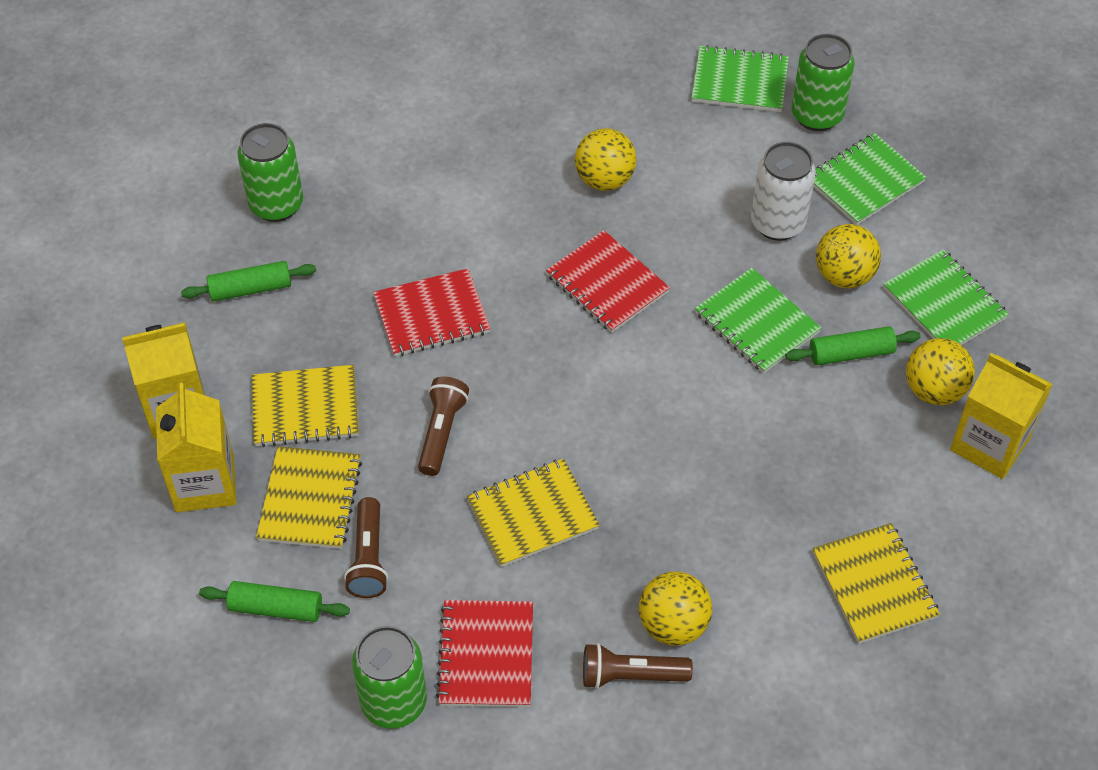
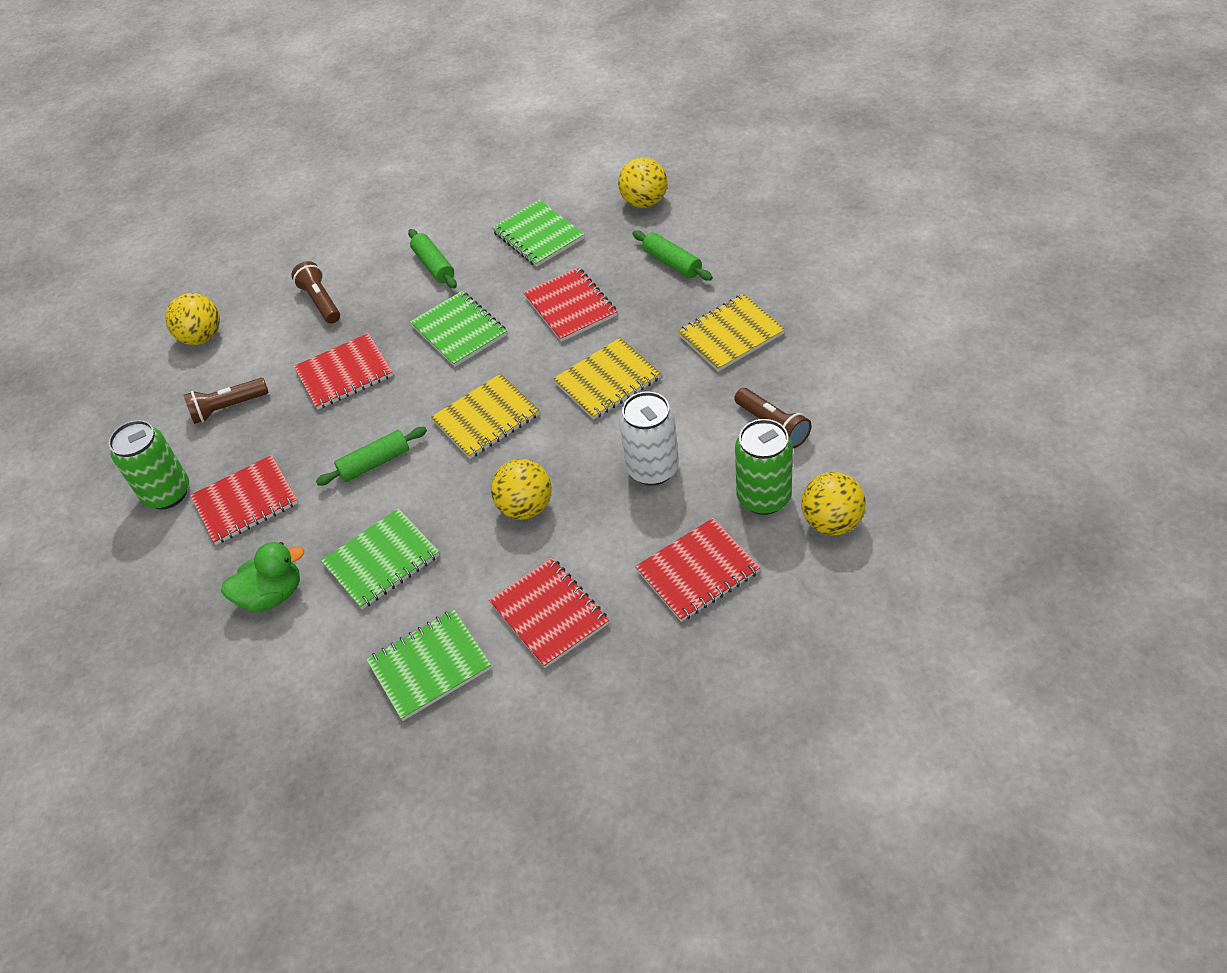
green can: [237,123,303,222] [352,626,427,729] [791,34,855,131] = 3 -> [109,420,189,510] [735,419,793,515] = 2
green duck: none = 0 -> [221,542,304,612] = 1
red notebook: [373,268,491,356] [436,600,533,707] [546,230,670,333] = 3 -> [190,455,298,545] [294,333,393,410] [489,558,609,668] [523,267,617,342] [635,518,760,622] = 5
yellow carton: [122,322,205,439] [156,383,237,512] [950,353,1053,479] = 3 -> none = 0
yellow notebook: [252,365,359,447] [256,446,362,549] [467,458,600,567] [813,523,940,644] = 4 -> [431,374,540,459] [553,337,661,420] [677,294,785,372] = 3

